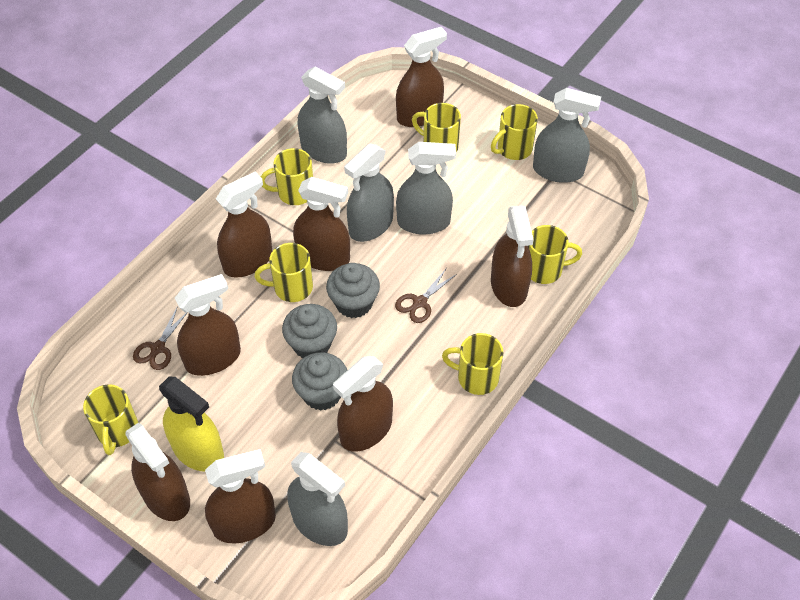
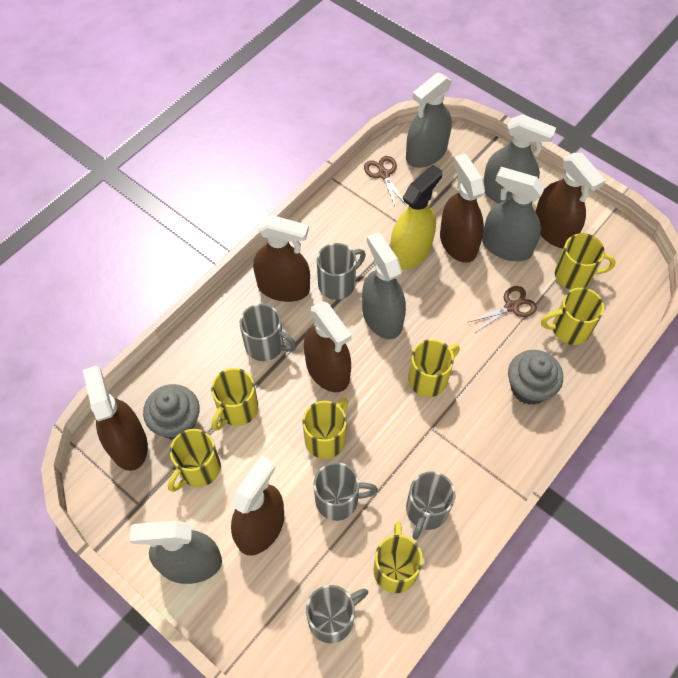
brown spray bottle: [125,423,190,521] [175,274,241,376] [205,449,276,543] [216,172,272,278] [293,177,350,271] [333,356,393,452] [396,27,447,127] [491,205,534,307] = 8 -> [83,366,148,471] [231,455,284,555] [253,215,310,302] [304,301,352,392] [440,154,485,263] [535,153,606,248] = 6
grey cupcake: [282,304,337,358] [292,352,347,411] [326,263,380,318] = 3 -> [143,384,200,440] [508,350,563,405] = 2
grey mug: none = 0 -> [240,304,297,361] [306,585,368,643] [314,462,378,521] [317,243,366,300] [406,471,455,540] = 5

